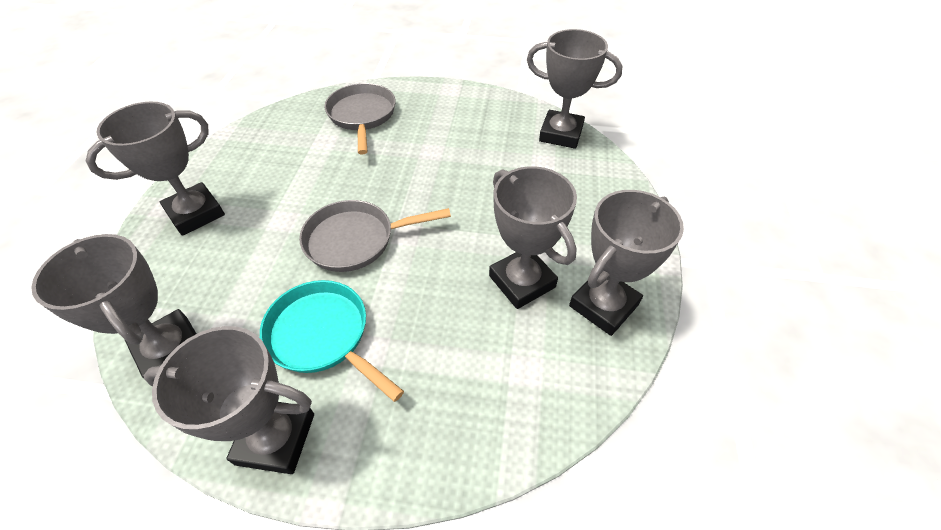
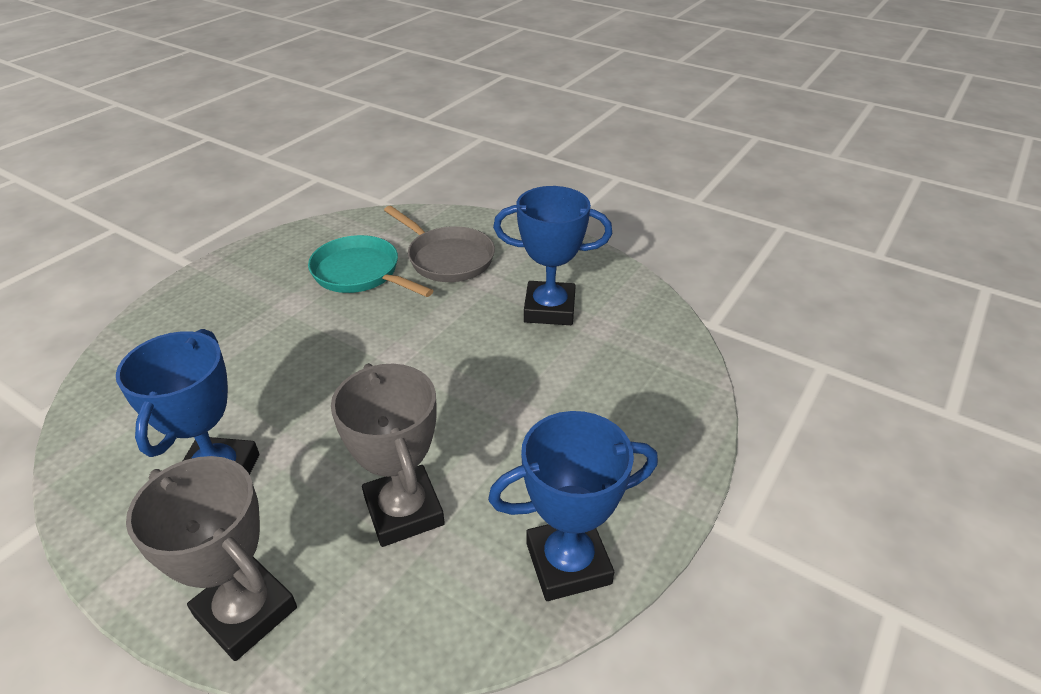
blue trophy: none = 0 -> [116,329,259,475] [488,411,658,601] [493,186,612,325] = 3
grey pan: [299,200,451,272] [324,83,396,155] = 2 -> [384,206,495,282] = 1
grey trophy: [31,234,196,378] [86,102,225,236] [144,326,314,474] [489,166,577,309] [527,29,622,149] [569,190,684,336] = 6 -> [126,456,297,661] [331,363,445,547] = 2

